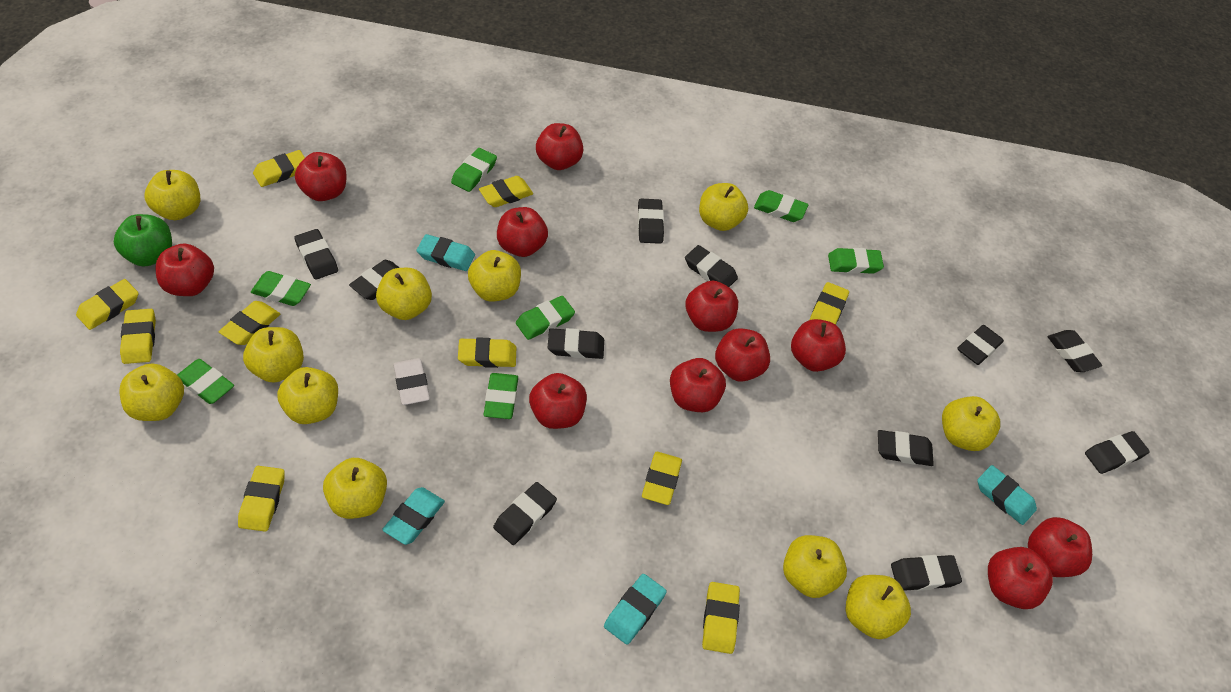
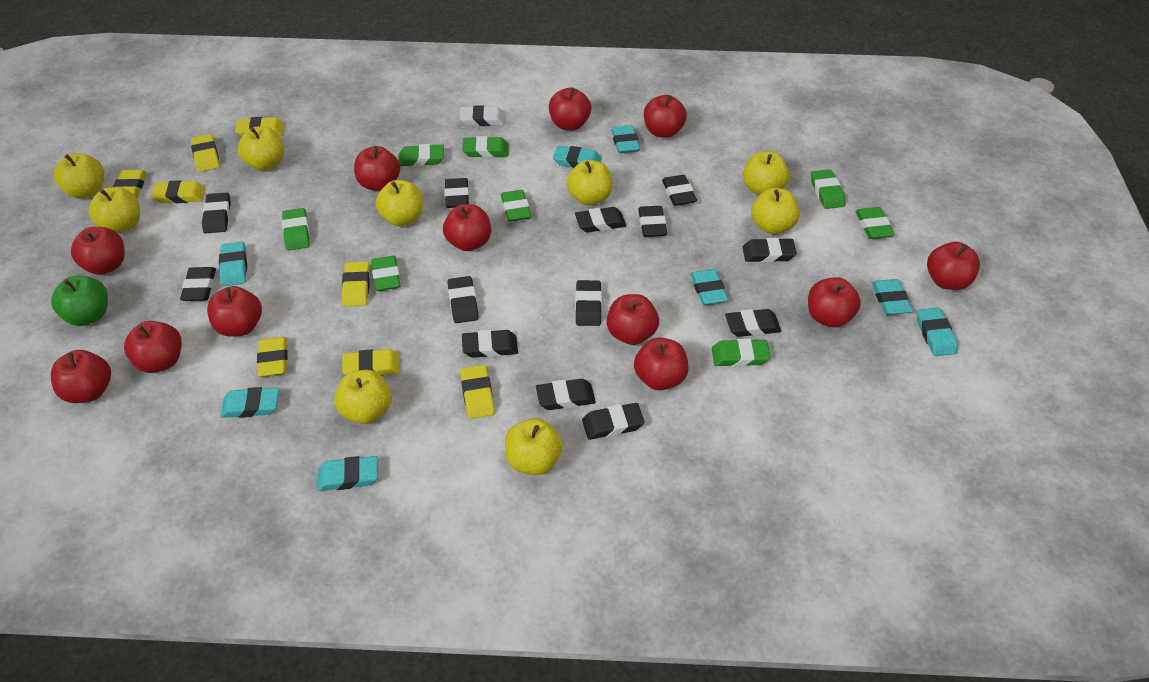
black eraser: [294,229,338,280] [349,260,400,300] [493,482,557,545] [548,328,604,359] [638,199,664,244] [685,245,738,287] [878,430,934,466] [891,555,962,591] [957,325,1004,365] [1048,330,1102,372] [1085,431,1150,474] = 11 -> [180,267,216,301] [202,193,231,233] [444,178,469,208] [448,276,479,323] [462,330,518,358] [536,379,596,410] [575,207,626,233] [575,280,602,326] [582,403,644,440] [638,206,667,237] [662,175,697,206] [725,309,781,337] [743,238,797,262] = 13
green eraser: [177,359,234,404] [251,271,311,306] [451,148,497,192] [484,373,518,419] [516,296,575,340] [754,190,808,222] [828,248,884,274] = 7 -> [282,208,310,251] [371,256,401,291] [398,144,444,166] [462,136,509,158] [501,190,531,222] [712,339,771,367] [811,169,845,209] [855,207,895,239] = 8
red apple: [156,243,214,296] [295,152,346,201] [497,207,548,257] [529,373,587,429] [536,123,583,170] [670,358,726,412] [686,281,738,332] [715,328,770,382] [791,319,846,372] [988,547,1053,609] [1028,517,1092,577] = 11 -> [51,350,111,403] [71,227,125,275] [124,321,182,373] [207,286,262,337] [354,146,400,191] [443,204,491,251] [549,87,591,130] [606,294,659,345] [634,338,688,390] [644,95,687,138] [808,277,861,327] [927,242,980,290] = 12
turquoise eraser: [382,487,445,545] [416,234,475,271] [604,574,667,645] [977,465,1037,525] = 4 -> [219,242,247,286] [220,387,279,418] [317,456,378,491] [553,145,601,168] [611,125,640,153] [691,269,728,305] [872,279,913,315] [917,307,958,356] = 8
yellow apple: [119,363,184,421] [144,170,200,220] [243,327,304,383] [277,367,338,424] [323,458,387,519] [376,268,432,320] [468,250,521,302] [699,183,748,231] [783,535,847,598] [846,575,911,639] [942,396,1000,451] = 11 -> [54,153,104,199] [88,187,140,234] [238,126,284,171] [334,370,392,424] [376,180,423,226] [505,418,563,475] [566,160,613,205] [743,151,789,195] [751,188,800,234] = 9
yellow eraser: [76,279,139,330] [120,309,156,364] [219,301,280,345] [238,466,285,532] [253,150,305,187] [458,338,516,368] [479,176,533,207] [642,452,682,505] [702,582,740,654] [809,282,849,325] = 10 -> [113,170,147,198] [151,180,205,203] [191,134,220,172] [235,117,284,136] [257,337,288,377] [341,261,370,306] [342,349,400,376] [460,365,495,419] = 8

